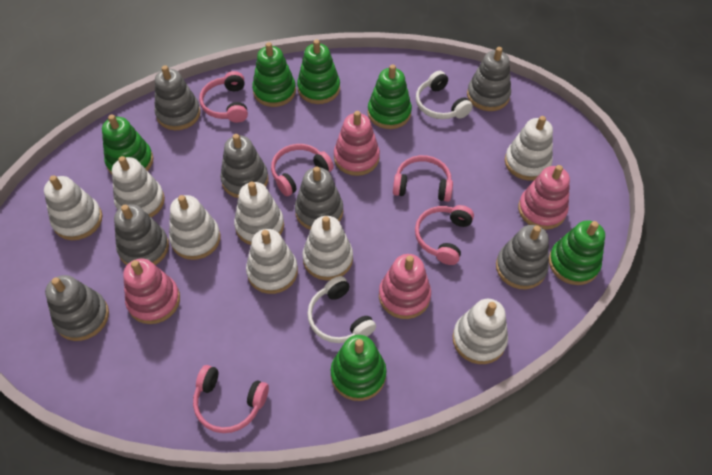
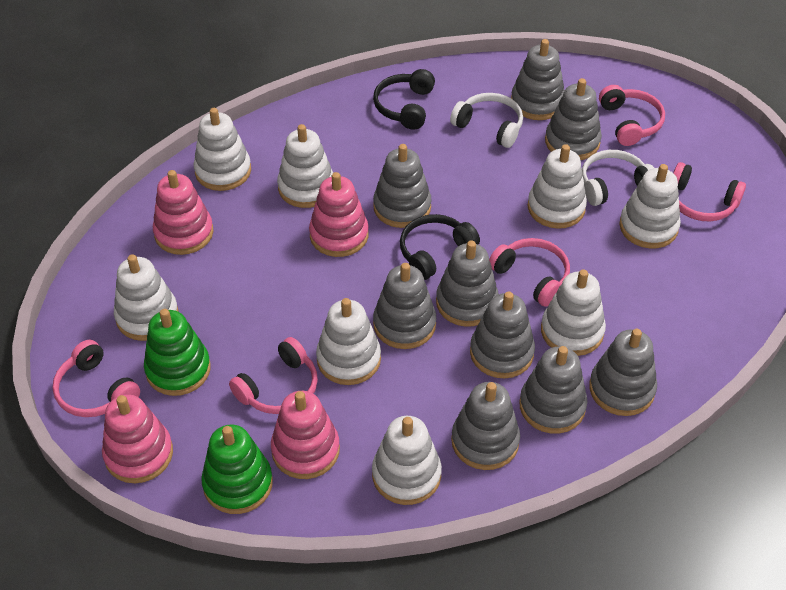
black headphones: none = 0 -> [373,69,435,130] [400,214,480,280] = 2
green stacking toy: [102,115,153,174] [252,42,296,107] [297,40,340,104] [331,335,387,401] [368,64,412,129] [549,220,605,285] = 6 -> [144,309,211,396] [201,424,273,514] = 2
grey stacking toy: [45,275,109,341] [114,204,169,265] [155,65,200,130] [220,134,269,198] [295,167,343,230] [467,47,511,111] [496,225,549,289] = 7 -> [373,144,432,228] [373,263,436,349] [436,240,498,327] [451,382,520,470] [470,291,535,379] [511,39,565,120] [519,346,588,434] [545,78,602,160] [589,329,657,416] = 9

